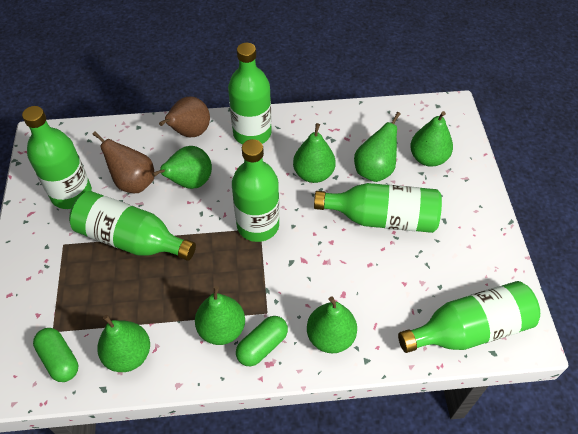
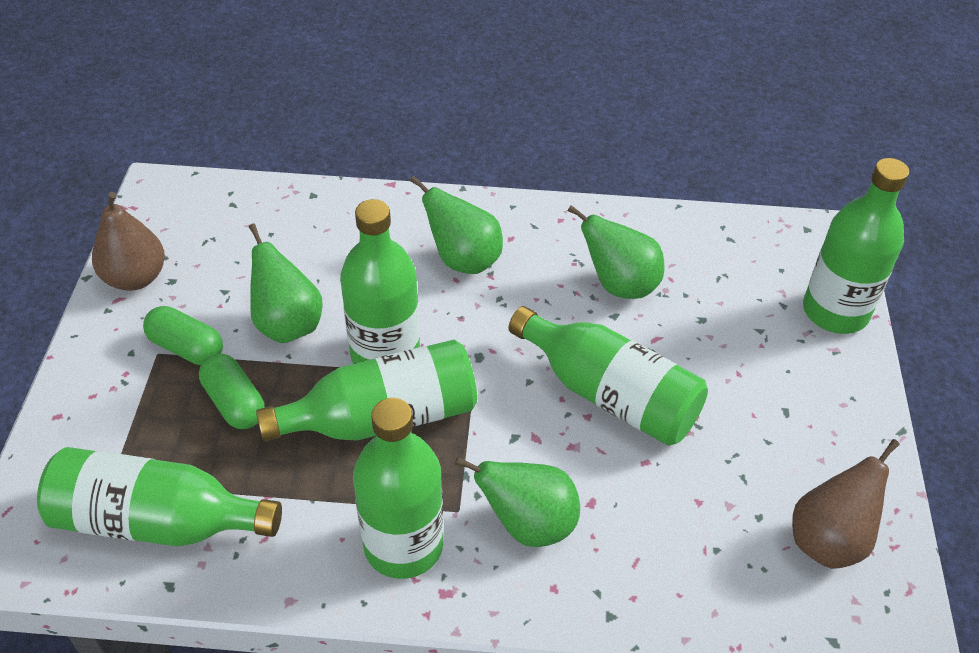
green pear: [97,315,150,372] [152,146,212,189] [195,286,245,345] [293,123,336,183] [307,296,357,353] [354,112,401,182] [410,111,453,167] = 7 -> [249,223,323,343] [410,176,503,274] [455,457,580,547] [568,205,664,299] = 4

